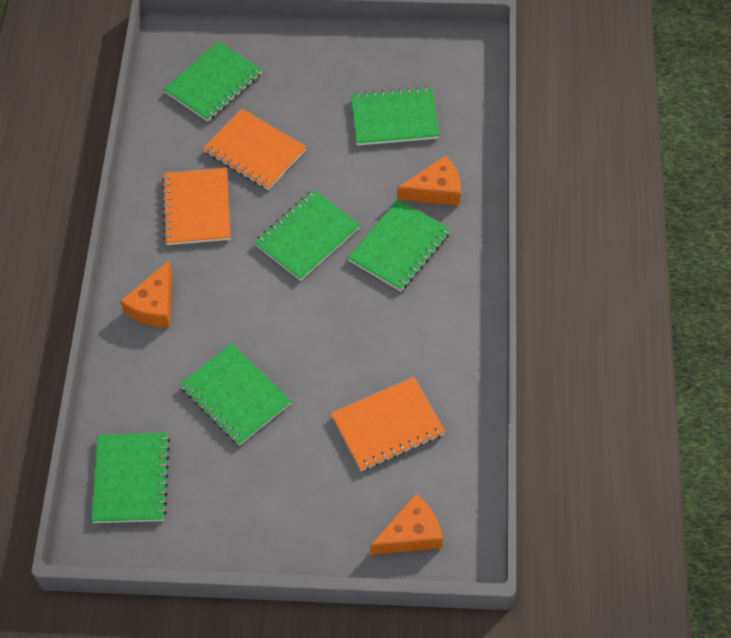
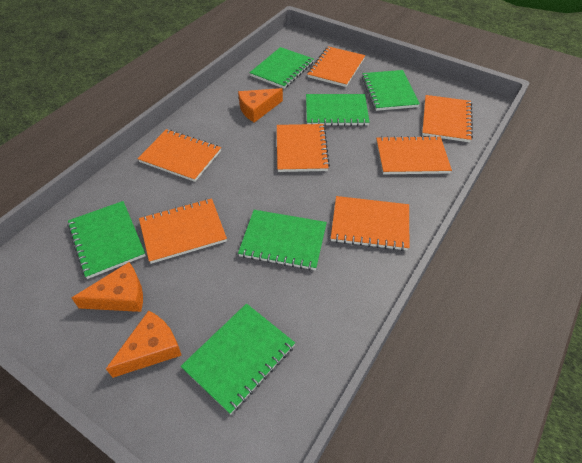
orange notebook: [162,168,230,245] [203,108,307,190] [331,377,445,471] = 3 -> [137,129,221,182] [139,198,227,264] [277,124,330,172] [308,46,365,87] [331,196,409,251] [376,136,452,174] [422,95,473,142] = 7

